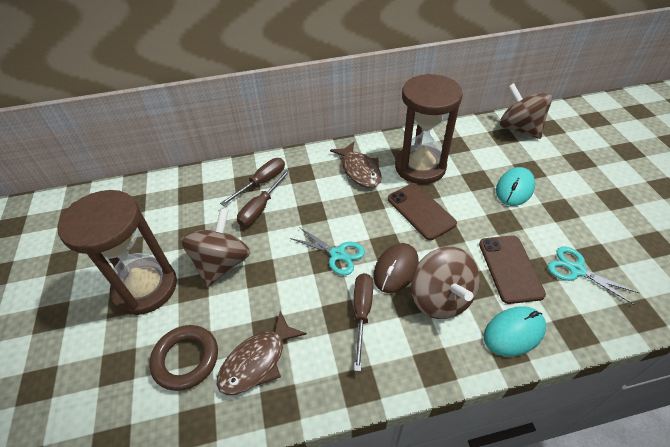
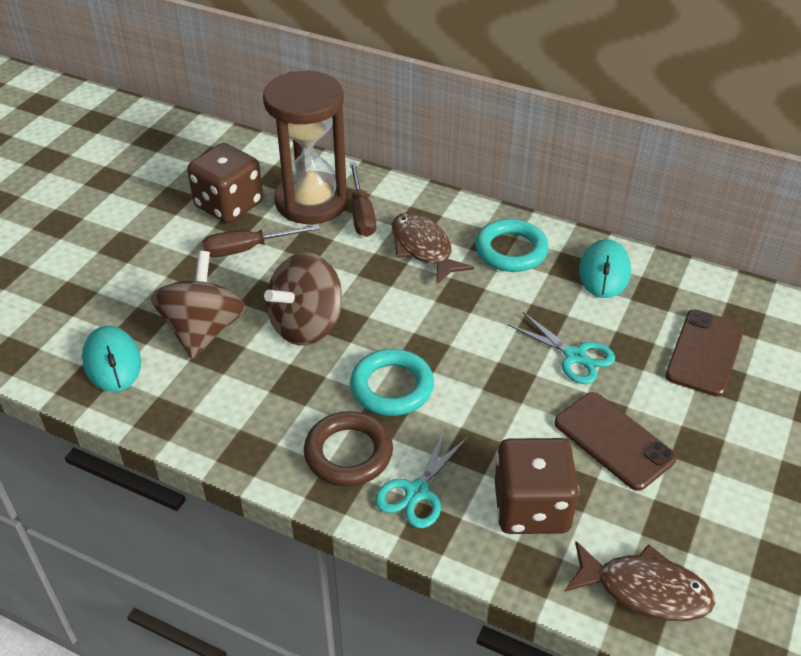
brown dice: none = 0 -> [187,143,263,223] [495,438,579,534] = 2
brown hourglass: [58,190,177,315] [395,74,463,184] = 2 -> [263,71,348,224] = 1
brown mouse: [373,243,419,293] = 1 -> none = 0
brown screwdriver: [220,158,285,206] [237,170,290,227] [354,273,373,371] = 3 -> [202,224,320,257] [349,162,376,237] = 2
brown spinning top: [181,208,250,287] [411,247,480,319] [500,83,552,139] = 3 -> [151,251,246,359] [264,252,342,346] = 2
turquoise ring: none = 0 -> [350,349,434,416] [475,219,549,272] = 2

